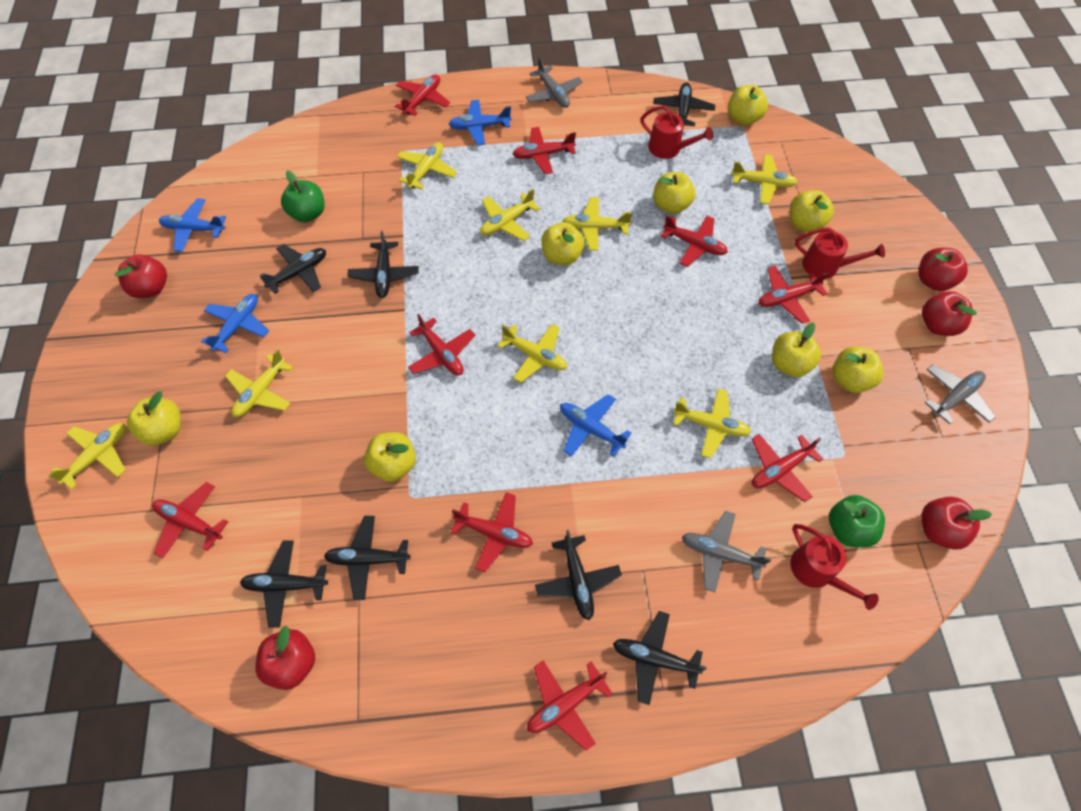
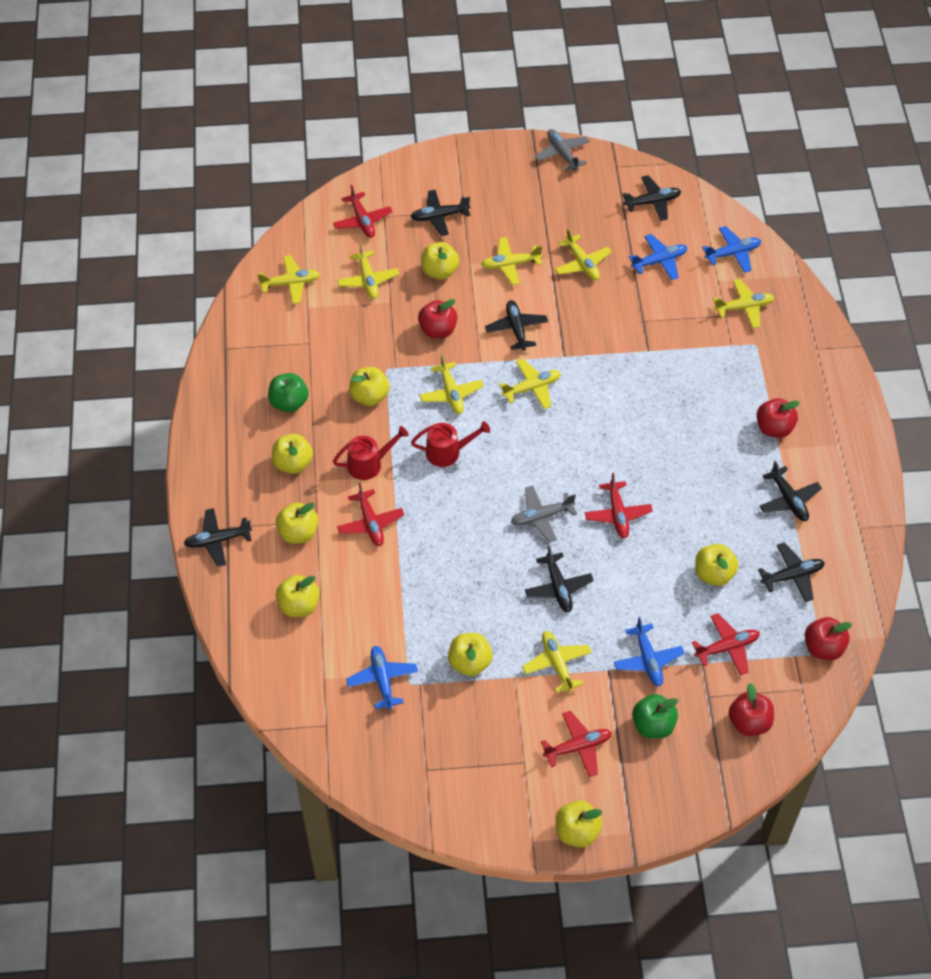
grey plane: [526,57,583,108] [682,511,771,592] [924,364,995,424] = 3 -> [511,486,577,542] [535,129,590,171] = 2
red apple: [115,255,167,298] [255,626,315,690] [919,248,968,291] [922,291,977,336] [922,497,992,550] = 5 -> [418,299,458,338] [729,683,774,736] [757,398,800,438] [805,617,852,660] = 4
red plane: [152,482,228,558] [395,75,450,116] [408,314,475,376] [451,492,533,572] [513,127,576,174] [527,661,613,751] [661,215,728,267] [752,434,823,502] [759,266,828,324] = 9 -> [333,185,393,238] [337,483,405,546] [541,711,612,777] [585,473,653,538] [692,613,760,675] = 5
red watering can: [641,105,713,159] [790,524,879,610] [795,227,885,279] = 3 -> [333,426,409,480] [411,421,490,467] = 2

